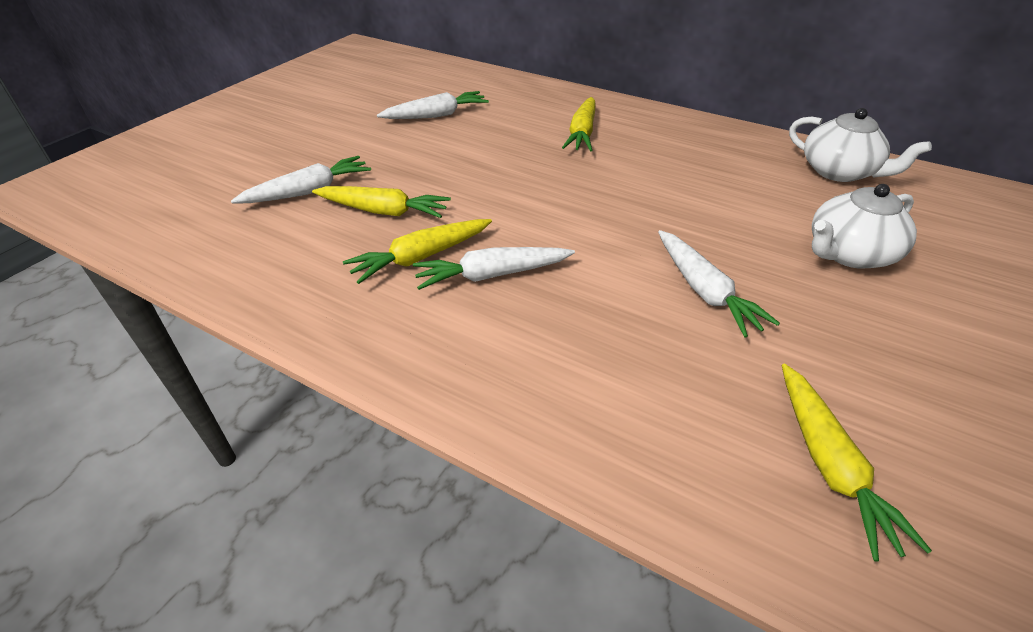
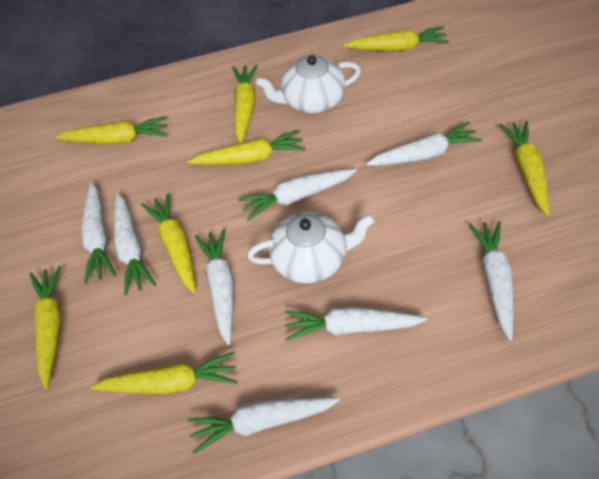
white carrot: [231,156,371,203] [377,91,489,119] [413,247,575,290] [658,230,780,337] = 4 -> [82,182,116,284] [114,193,156,295] [187,397,340,454] [195,229,234,345] [238,169,357,221] [285,307,427,341] [366,122,482,166] [469,221,514,340] = 8
yellow carrot: [312,186,451,218] [343,219,492,284] [562,97,596,151] [782,363,932,562] = 4 -> [29,266,62,389] [55,117,168,144] [90,352,238,394] [141,193,196,294] [188,130,305,165] [232,65,258,143] [343,27,449,51] [500,121,549,216] = 8

